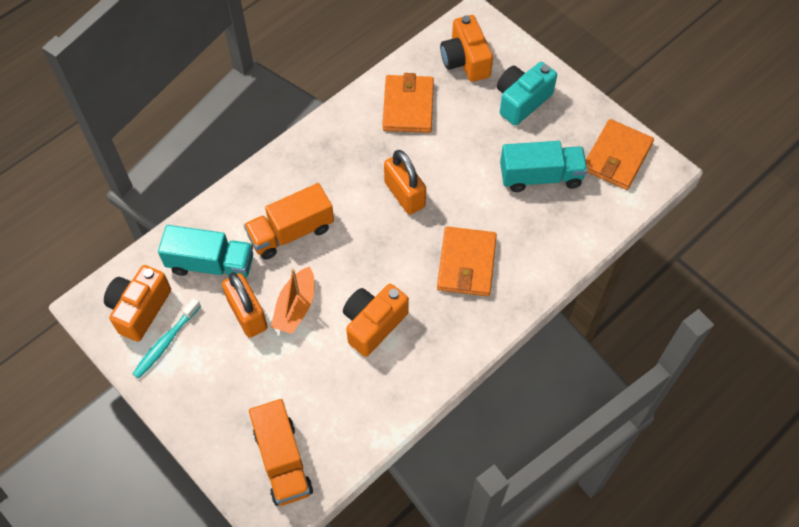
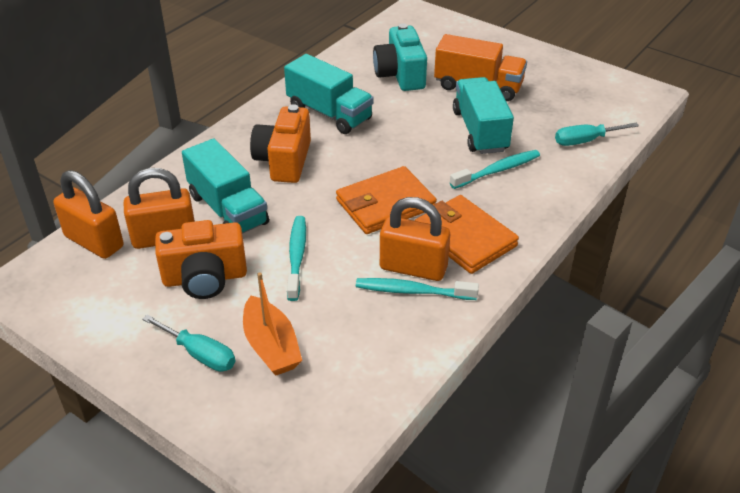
orange camera: [104,265,171,342] [343,284,409,357] [440,15,493,82] = 3 -> [155,220,247,299] [250,104,311,183] = 2
orange padlock: [222,273,268,338] [384,150,426,215] = 2 -> [54,170,124,259] [124,168,195,249] [380,197,450,281] = 3
orange truck: [244,183,334,260] [249,399,313,506] = 2 -> [434,34,527,101] = 1
orange wallet: [383,73,434,133] [437,226,497,296] [586,119,654,190] = 3 -> [336,166,437,234] [414,195,519,274] = 2
turquoise screwdriver: none = 0 -> [142,314,235,372] [555,123,639,146] = 2
turquoise toothbrush: [132,298,201,379] = 1 -> [287,216,306,301] [356,278,479,300] [450,150,540,189] = 3
turquoise truck: [158,225,253,278] [500,141,588,192] = 2 -> [182,138,269,234] [284,54,374,134] [453,77,514,154] = 3

